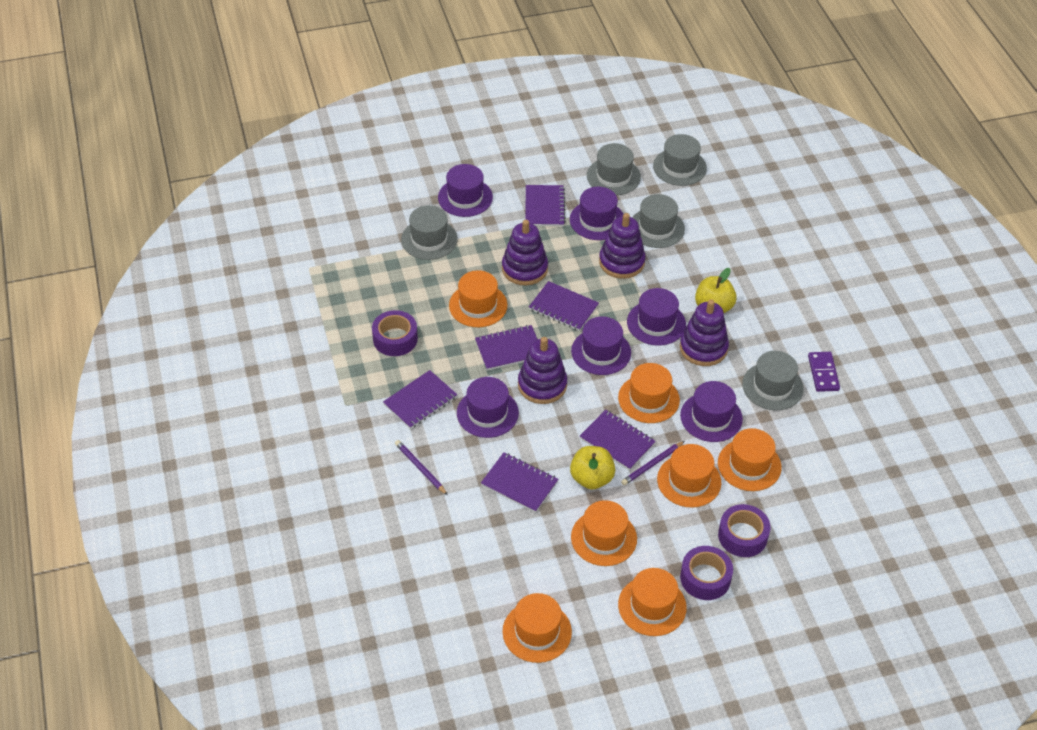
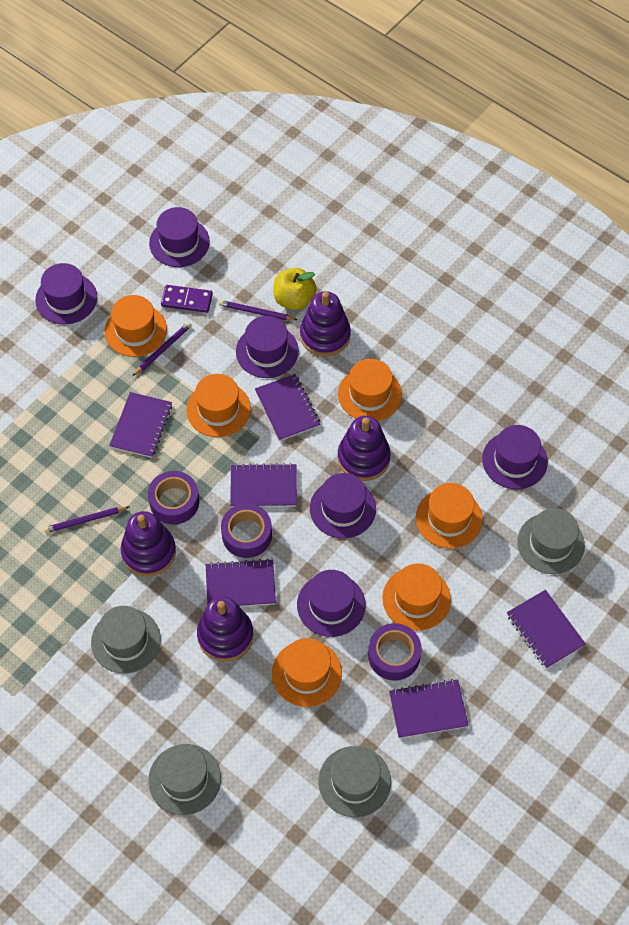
grey hat: [401,205,457,260] [587,143,641,195] [632,194,685,248] [653,134,707,186] [742,351,804,410] = 5 -> [91,606,161,674] [148,744,221,815] [319,746,391,817] [517,508,585,574] = 4
orange hat: [449,270,507,327] [503,593,572,663] [571,500,637,566] [618,363,680,423] [618,568,687,636] [657,444,721,508] [718,428,782,491] = 7 -> [104,295,167,357] [186,374,251,437] [272,638,342,707] [338,359,402,421] [382,563,451,631] [416,483,483,549] = 6
purple pencil: [395,440,448,495] [621,441,684,485] = 2 -> [44,506,129,533] [133,322,192,376] [219,300,297,320] = 3
yellow apple: [570,446,615,490] [695,268,737,313] = 2 -> [273,268,317,310] = 1

